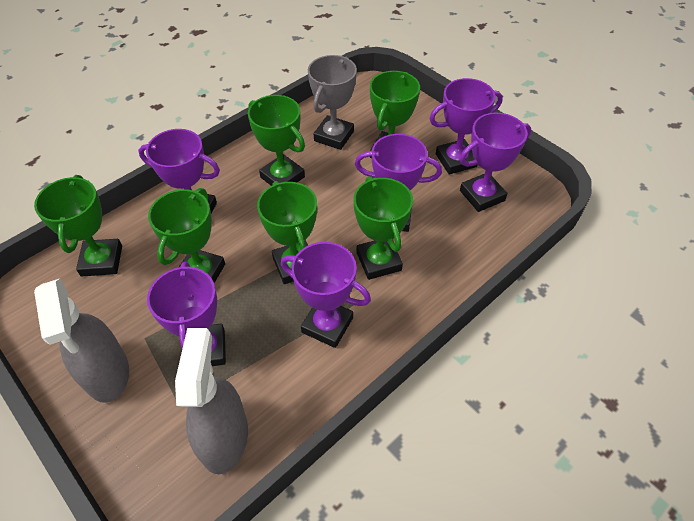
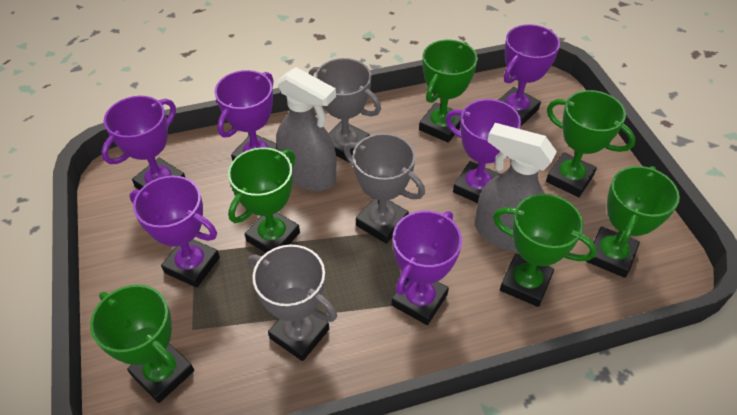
grey trophy: [308,55,357,150] = 1 -> [248,245,337,361] [309,58,381,163] [344,133,425,244] = 3

